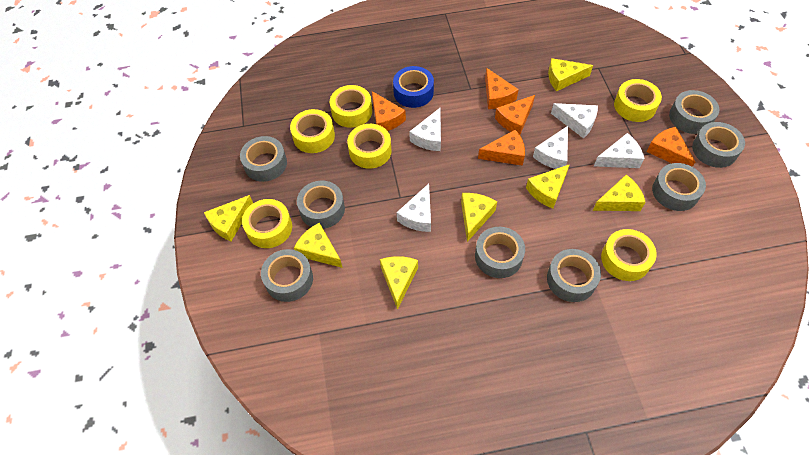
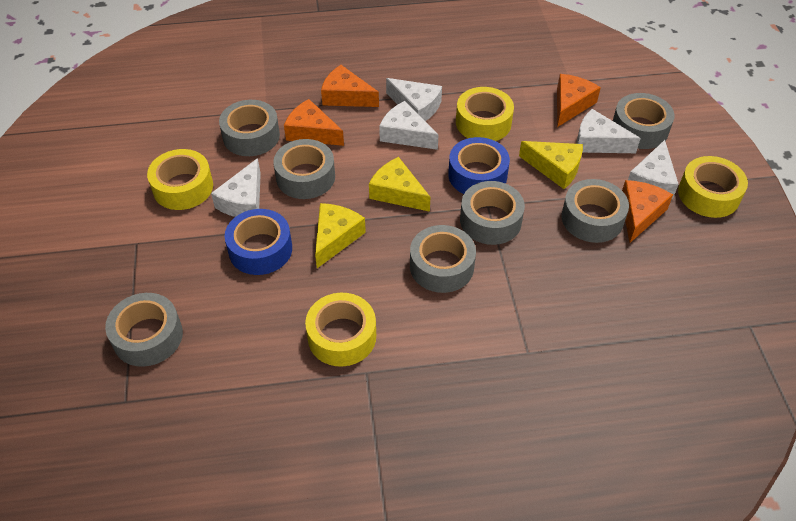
blue tape: [393,66,434,108] = 1 -> [224,209,292,275] [448,137,510,194] = 2
grey tape: [240,136,287,182] [261,249,313,302] [297,181,345,229] [475,227,525,278] [547,249,601,302] [652,163,706,211] [669,90,720,134] [692,122,745,168] = 8 -> [105,293,183,367] [219,100,280,156] [273,139,335,199] [410,225,476,293] [460,181,525,245] [562,179,629,243] [613,93,675,149] = 7
orange cheese: [372,91,406,131] [478,129,525,166] [485,68,519,109] [495,95,535,134] [646,127,695,167] = 5 -> [284,99,344,146] [321,65,379,107] [557,74,601,127] [622,180,673,243] = 4
yellow cheese: [204,195,253,241] [294,223,342,268] [380,256,418,310] [461,193,497,242] [526,164,570,209] [548,58,593,91] [593,175,645,211] = 7 -> [315,203,366,268] [369,157,430,212] [519,141,583,189] = 3
yellow tape: [242,199,292,248] [290,109,335,153] [330,85,372,128] [347,124,392,169] [601,229,657,281] [614,79,662,122] = 6 -> [147,149,213,210] [305,293,376,367] [456,87,514,141] [678,156,748,218] = 4

